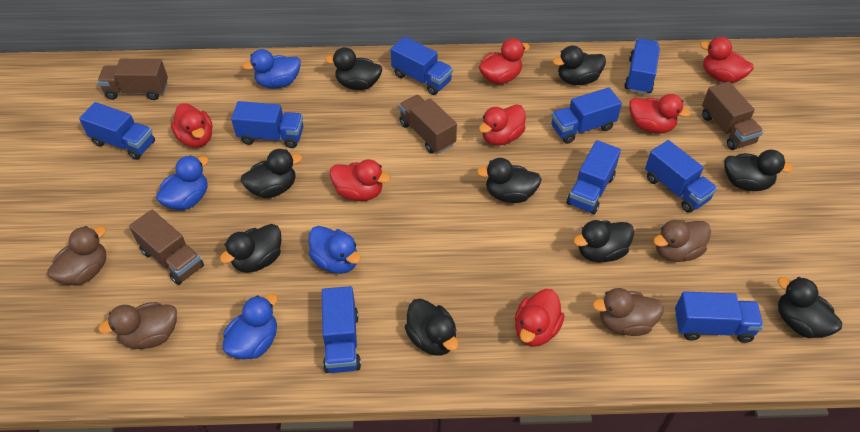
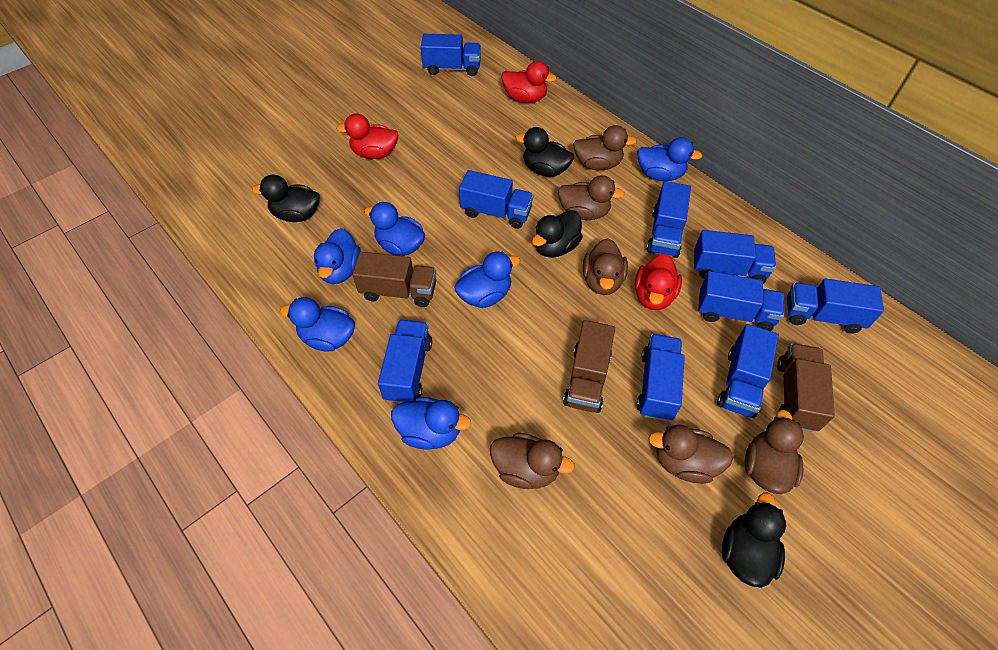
black duck: [220,224,281,273] [241,149,302,198] [325,47,382,90] [405,299,459,356] [477,158,542,203] [553,46,606,85] [573,220,634,262] [724,150,793,191] [778,277,842,338] = 9 -> [252,175,320,222] [516,127,574,177] [532,210,583,258] [722,493,786,588] = 4
blue duck: [156,155,209,210] [222,294,278,360] [242,49,301,88] [308,226,361,274] = 4 -> [280,297,355,352] [314,228,361,284] [364,202,425,256] [391,397,471,450] [454,252,520,308] [637,137,702,181] = 6
brown duck: [47,226,106,285] [98,302,177,349] [592,288,664,336] [653,220,711,262] = 4 -> [490,433,574,489] [558,175,625,220] [573,125,637,170] [583,238,628,295] [648,425,733,484] [745,410,804,494] = 6
brown truck: [97,59,168,100] [129,210,204,285] [399,95,457,153] [702,82,763,150] = 4 -> [352,252,436,307] [563,320,615,413] [777,343,835,432] = 3
red duck: [171,103,213,148] [330,159,390,201] [479,38,530,84] [479,104,526,145] [515,289,565,347] [629,94,691,134] [700,37,754,83] = 7 -> [336,113,398,159] [501,61,557,103] [635,253,682,310] = 3

